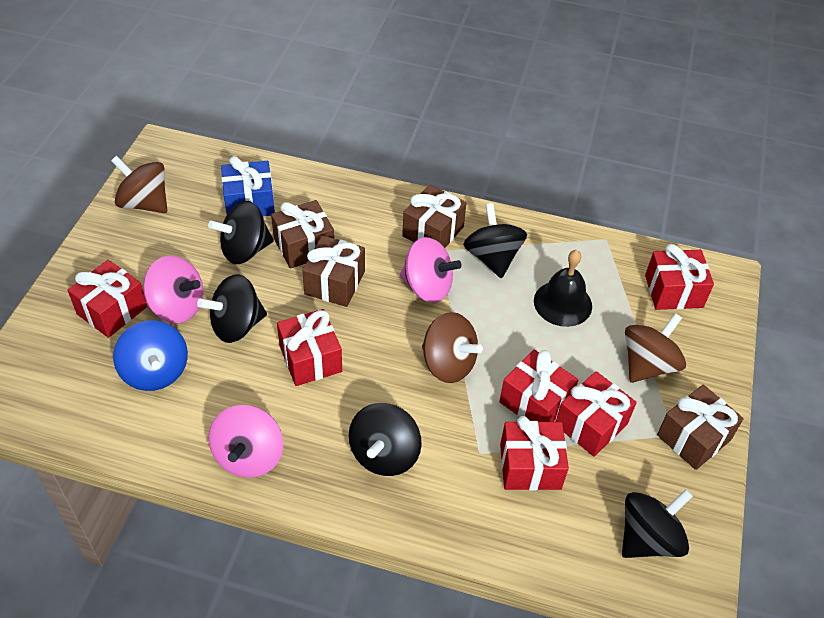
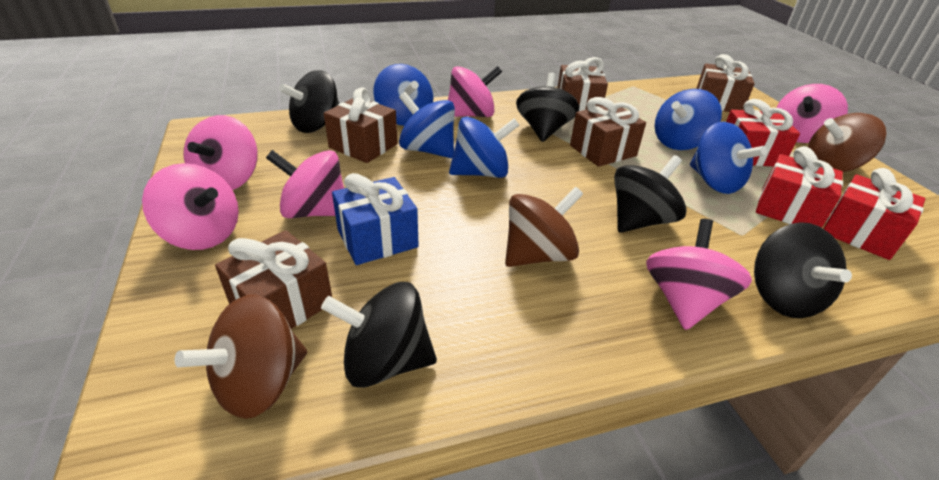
black bell: [534,250,592,327] = 1 -> none = 0
blue spinning top: [113,320,188,391] = 1 -> [373,64,433,126] [399,92,455,158] [449,117,520,178] [655,89,722,150] [690,122,767,194] = 5
brown gift: [271,200,334,269] [302,235,365,307] [402,185,466,248] [657,384,744,470] = 4 -> [215,230,332,329] [324,87,398,163] [557,57,608,111] [570,97,646,167] [696,54,755,112] = 5
pink spinning top: [143,256,203,323] [209,405,283,478] [400,237,462,303] = 3 -> [142,163,239,250] [184,115,258,190] [266,150,344,218] [448,66,502,117] [646,219,752,330] [776,84,848,143] = 6
red gift: [68,260,147,338] [277,309,342,386] [499,349,578,422] [500,416,569,491] [556,371,637,457] [645,244,714,310] = 6 -> [726,99,800,166] [756,146,843,228] [824,168,925,260] = 3

